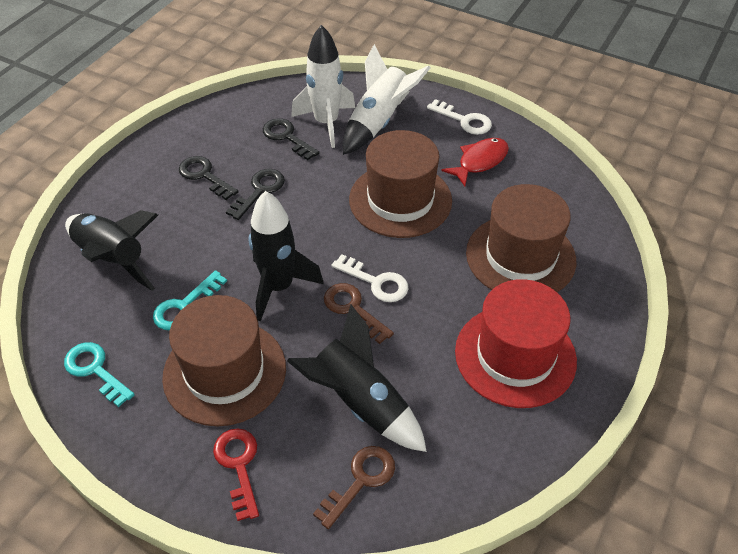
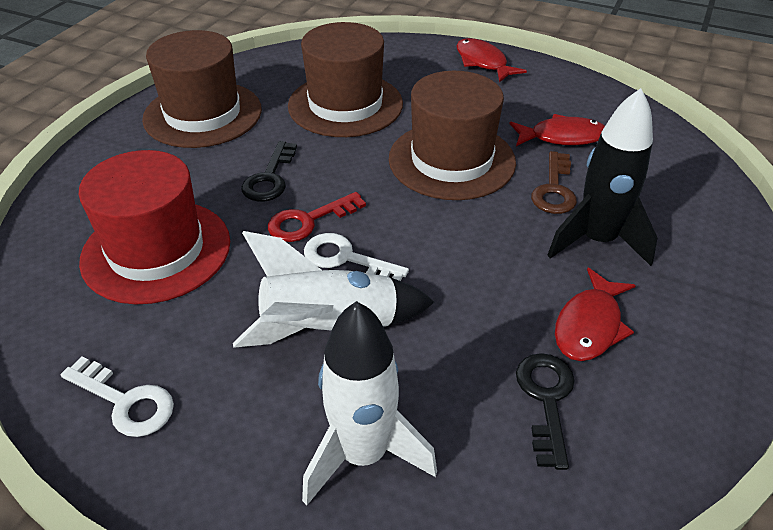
black key: [179,156,238,200] [226,169,285,220] [263,118,319,160] = 3 -> [241,141,297,202] [516,353,575,470] = 2
black rocket: [65,210,158,291] [249,191,324,321] [287,305,427,452] = 3 -> [547,88,657,266] = 1
brown key: [313,446,395,529] [324,283,394,344] = 2 -> [531,151,577,214] = 1
red fish: [441,138,509,186] = 1 -> [457,38,527,82] [509,114,605,146] [555,268,636,361] = 3
turquoise key: [64,342,135,407] [153,270,227,330] = 2 -> none = 0

